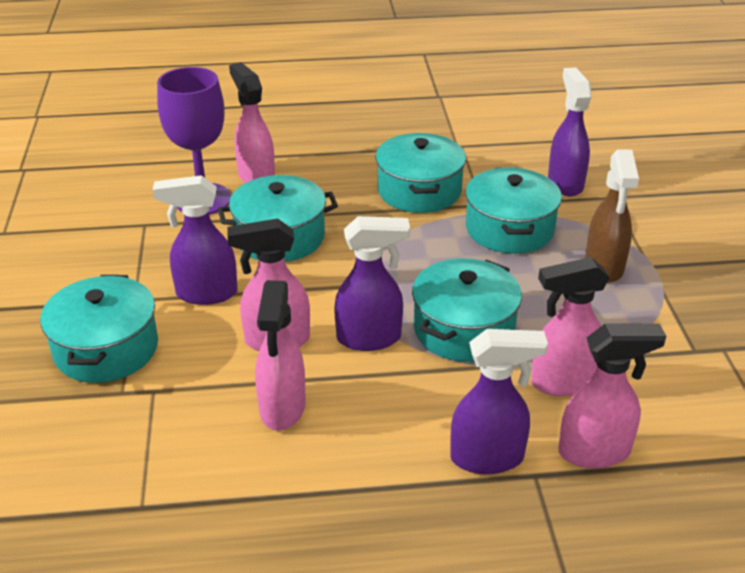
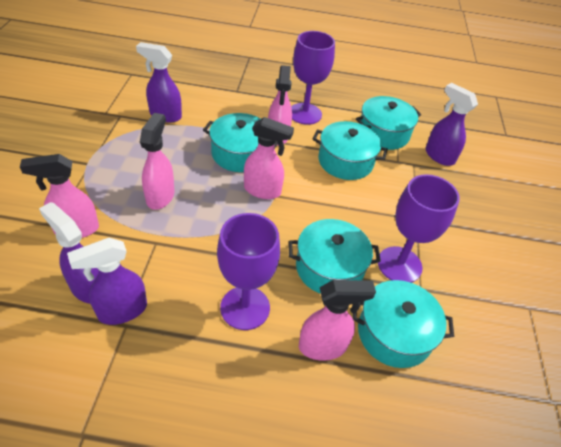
brown spray bottle: [585,149,639,283] = 1 -> none = 0
purple goblet: [157,67,231,215] = 1 -> [217,213,280,330] [291,31,335,125] [378,174,460,283] = 3

